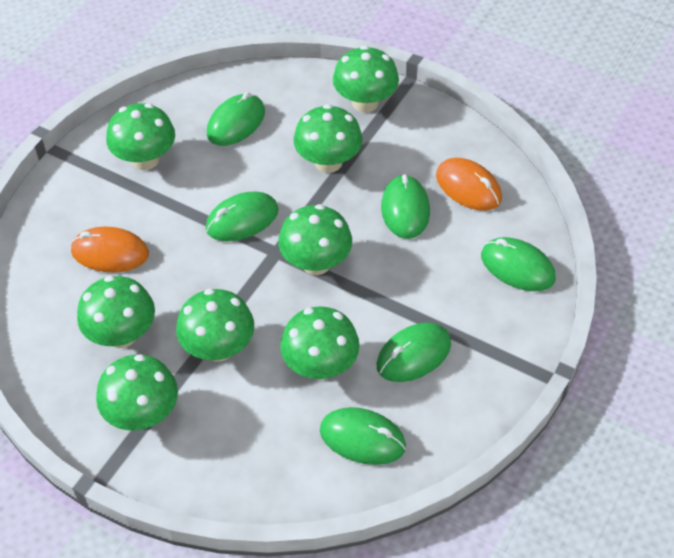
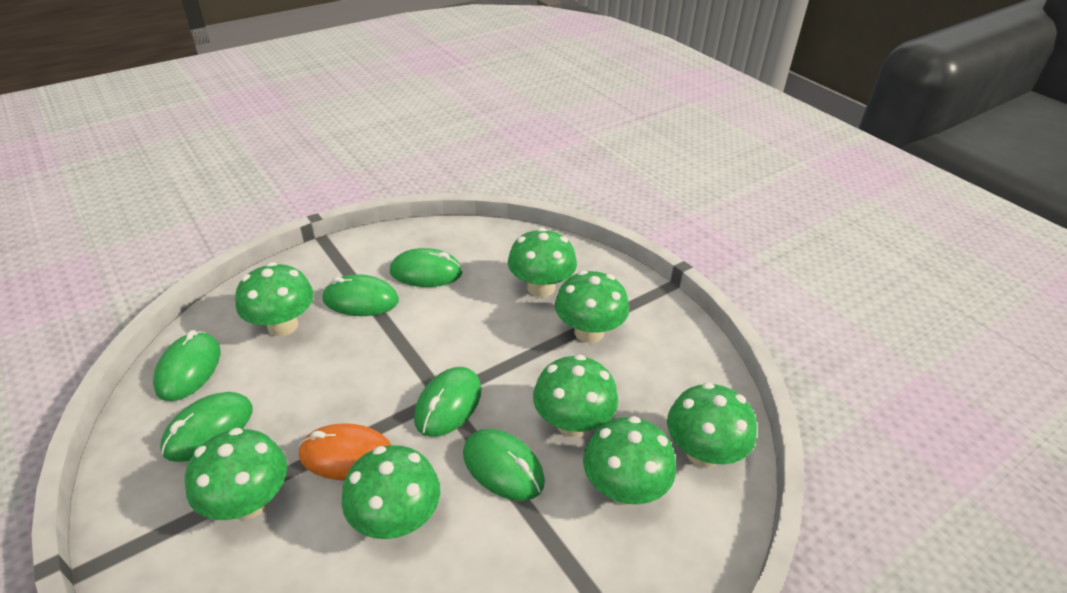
orange mouse: [71,227,149,273] [436,158,502,211] = 2 -> [298,423,391,480] = 1

